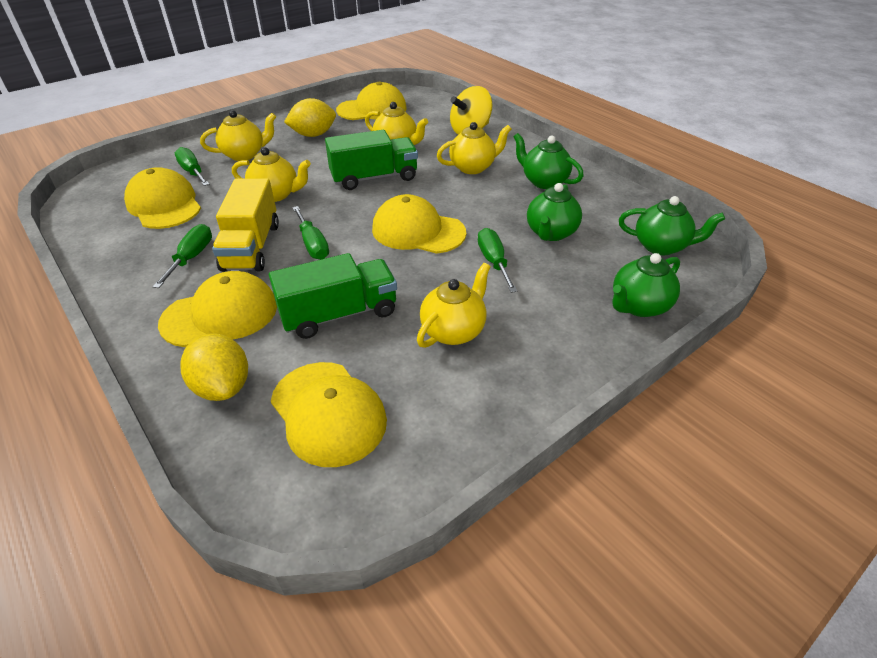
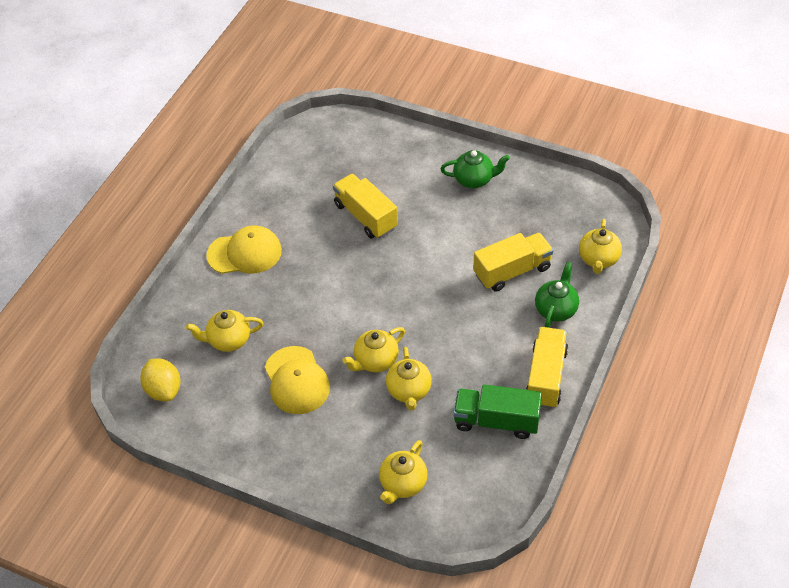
green screwdriver: [153,224,212,288] [174,147,210,186] [292,206,329,260] [478,228,518,293] = 4 -> none = 0
green teapot: [513,133,584,189] [527,183,582,241] [612,253,680,317] [619,196,725,255] = 4 -> [441,150,510,188] [535,262,579,328] = 2
green truck: [269,253,397,339] [325,130,418,190] = 2 -> [453,384,542,439] = 1
yellow cap: [124,167,201,229] [158,271,277,347] [271,362,387,467] [336,82,407,120] [372,194,466,254] = 5 -> [206,225,282,274] [265,346,330,414] = 2
yellow lemon: [180,333,248,401] [284,98,336,137] = 2 -> [140,358,181,401] = 1
yellow spinning top: [450,86,493,135] = 1 -> none = 0
yellow truck: [212,178,279,272] = 1 -> [333,174,398,238] [473,233,553,291] [526,327,568,409] = 3

